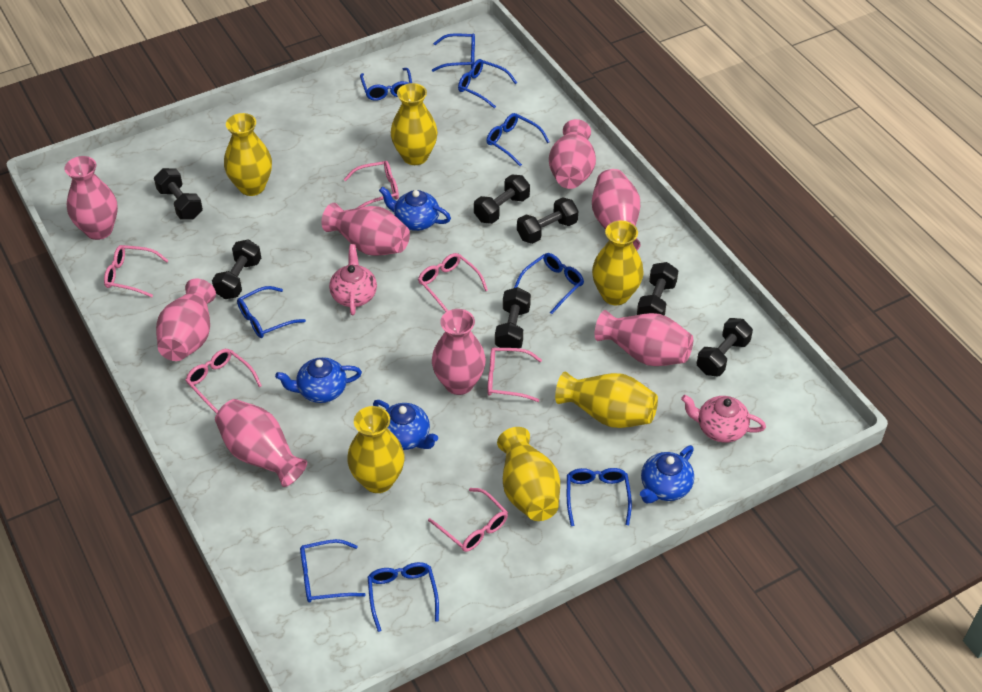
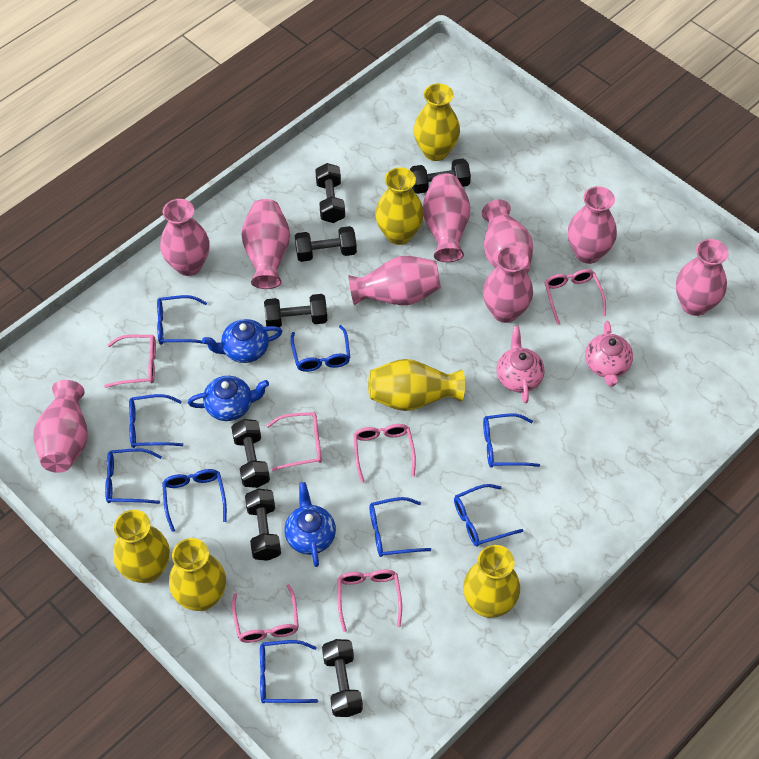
blue teapot: [275,357,362,403] [373,400,438,450] [379,186,451,231] [640,445,694,504] = 4 -> [188,376,269,421] [202,319,283,363] [284,482,336,567] = 3
pink vase: [65,156,118,240] [156,279,216,361] [215,399,307,487] [321,203,410,256] [432,309,486,395] [549,119,596,189] [592,169,641,250] [595,310,693,366] = 8 -> [34,380,88,473] [160,199,210,276] [241,199,290,289] [349,256,441,305] [423,174,470,262] [482,200,533,273] [483,246,533,323] [568,186,617,264] [676,239,728,316] = 9

